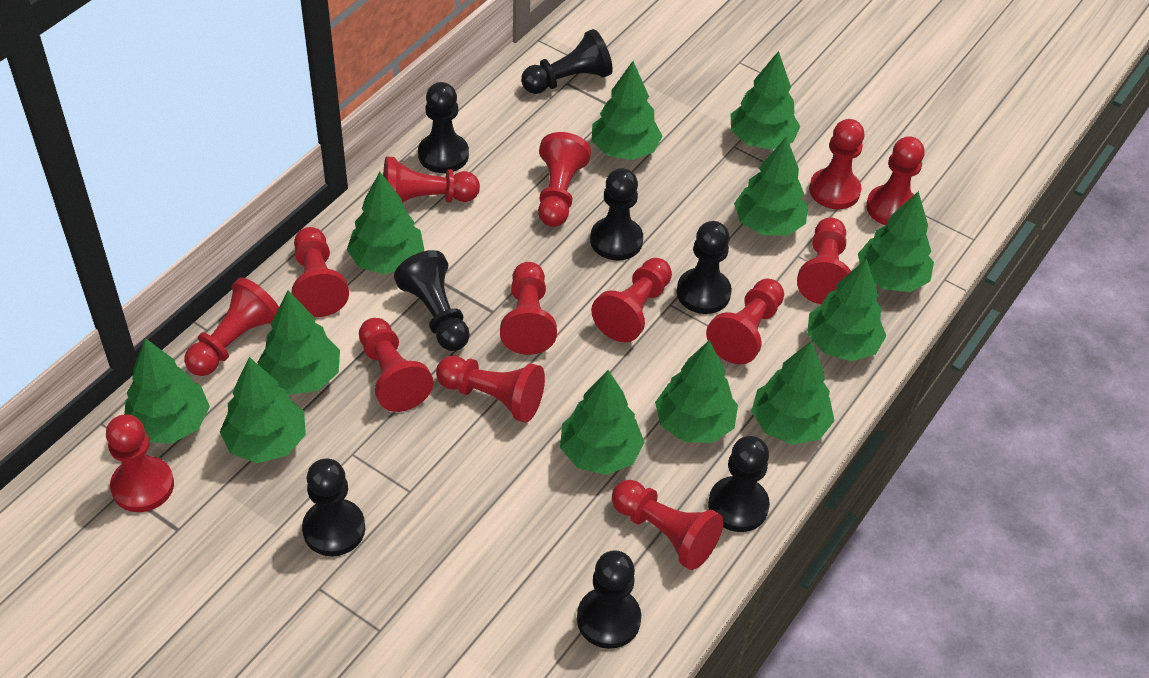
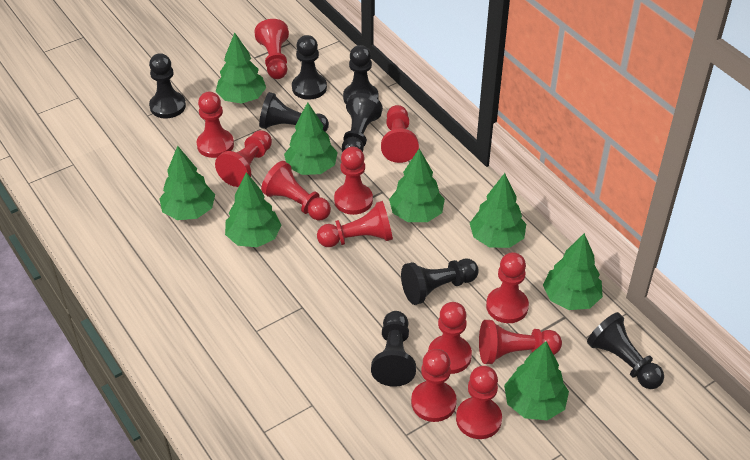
green tree: [124,338,210,444] [220,357,306,463] [257,290,340,395] [347,172,424,274] [560,370,644,475] [592,61,662,160] [655,340,738,443] [731,51,800,150] [734,136,808,236] [751,341,834,445] [807,259,886,361] [858,191,934,292] = 12 -> [159,146,215,220] [216,33,266,104] [225,172,282,247] [284,102,338,175] [389,149,445,222] [470,173,526,248] [504,341,569,420] [543,233,603,310] = 8
red pawn: [106,414,174,512] [184,277,279,376] [292,227,349,317] [359,318,434,412] [383,157,480,203] [436,356,545,423] [500,262,557,355] [538,132,591,227] [591,258,672,342] [612,480,723,570] [706,279,784,364] [797,218,851,304] [809,119,865,209] [866,136,925,225] = 14 -> [197,92,234,158] [215,130,272,187] [254,19,289,79] [261,161,331,220] [317,201,393,247] [334,147,373,215] [381,105,419,163] [411,349,457,422] [428,302,472,374] [456,366,502,439] [479,320,562,364] [486,252,529,323] = 12

